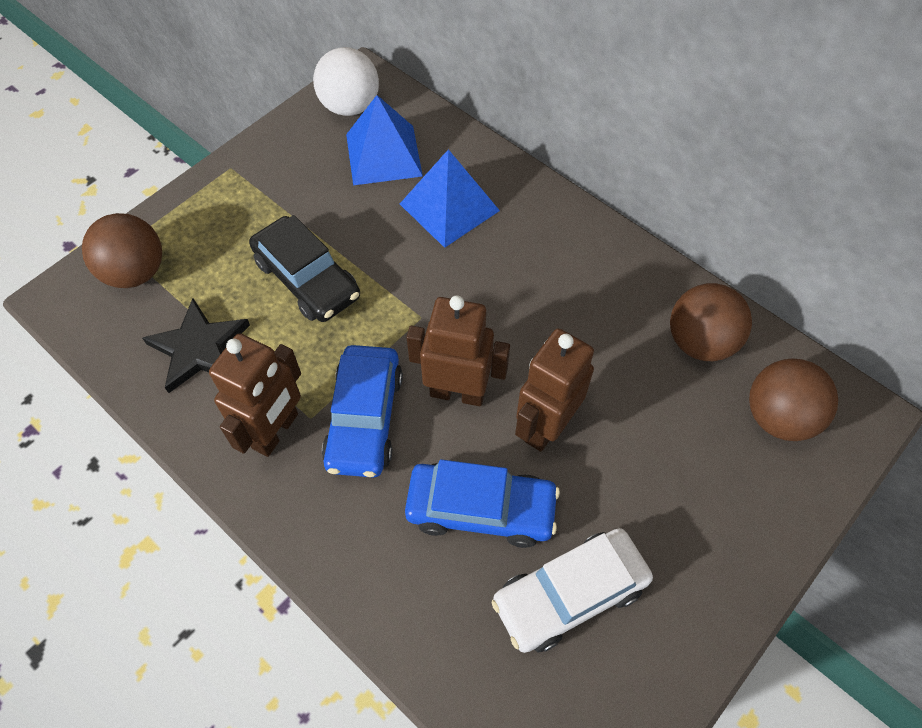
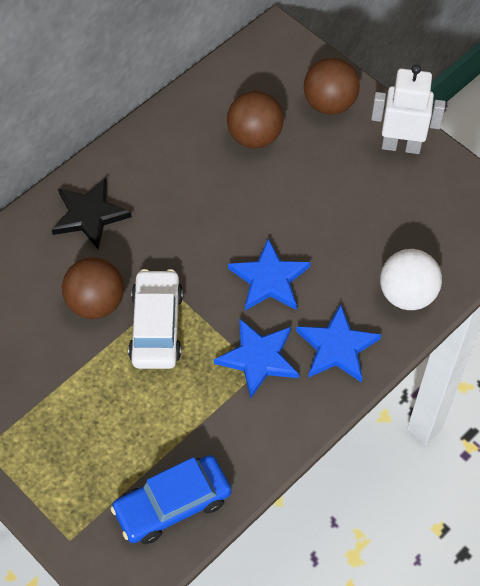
black car: [249,215,360,322] = 1 -> none = 0
blue car: [322,345,403,477] [405,459,560,548] = 2 -> [111,455,231,544] = 1
blue pyramid: [346,95,423,185] [400,149,500,248] = 2 -> none = 0
blue star: none = 0 -> [214,318,299,399] [228,238,311,311] [296,304,382,383] = 3
brown robot: [209,333,301,457] [407,295,510,406] [515,328,594,452] = 3 -> none = 0
white robot: none = 0 -> [371,64,446,154] = 1

